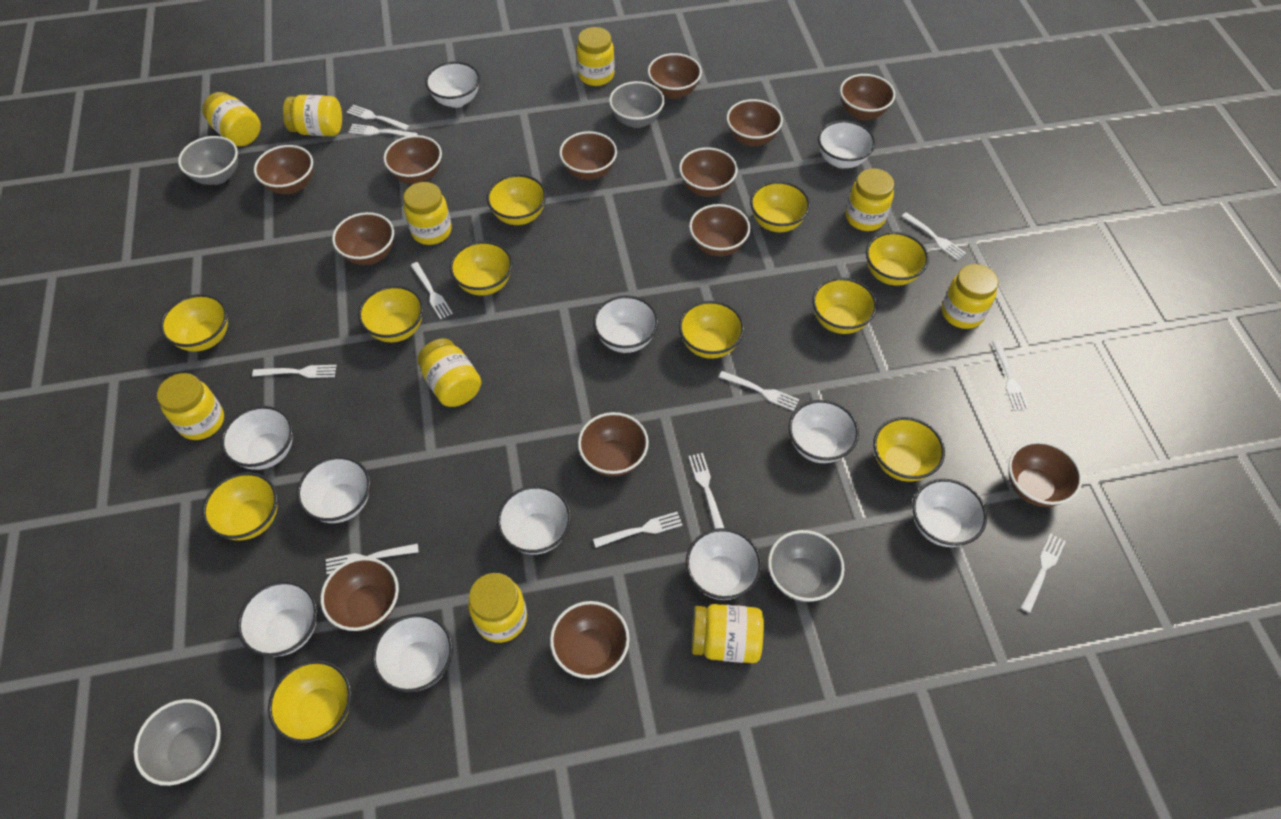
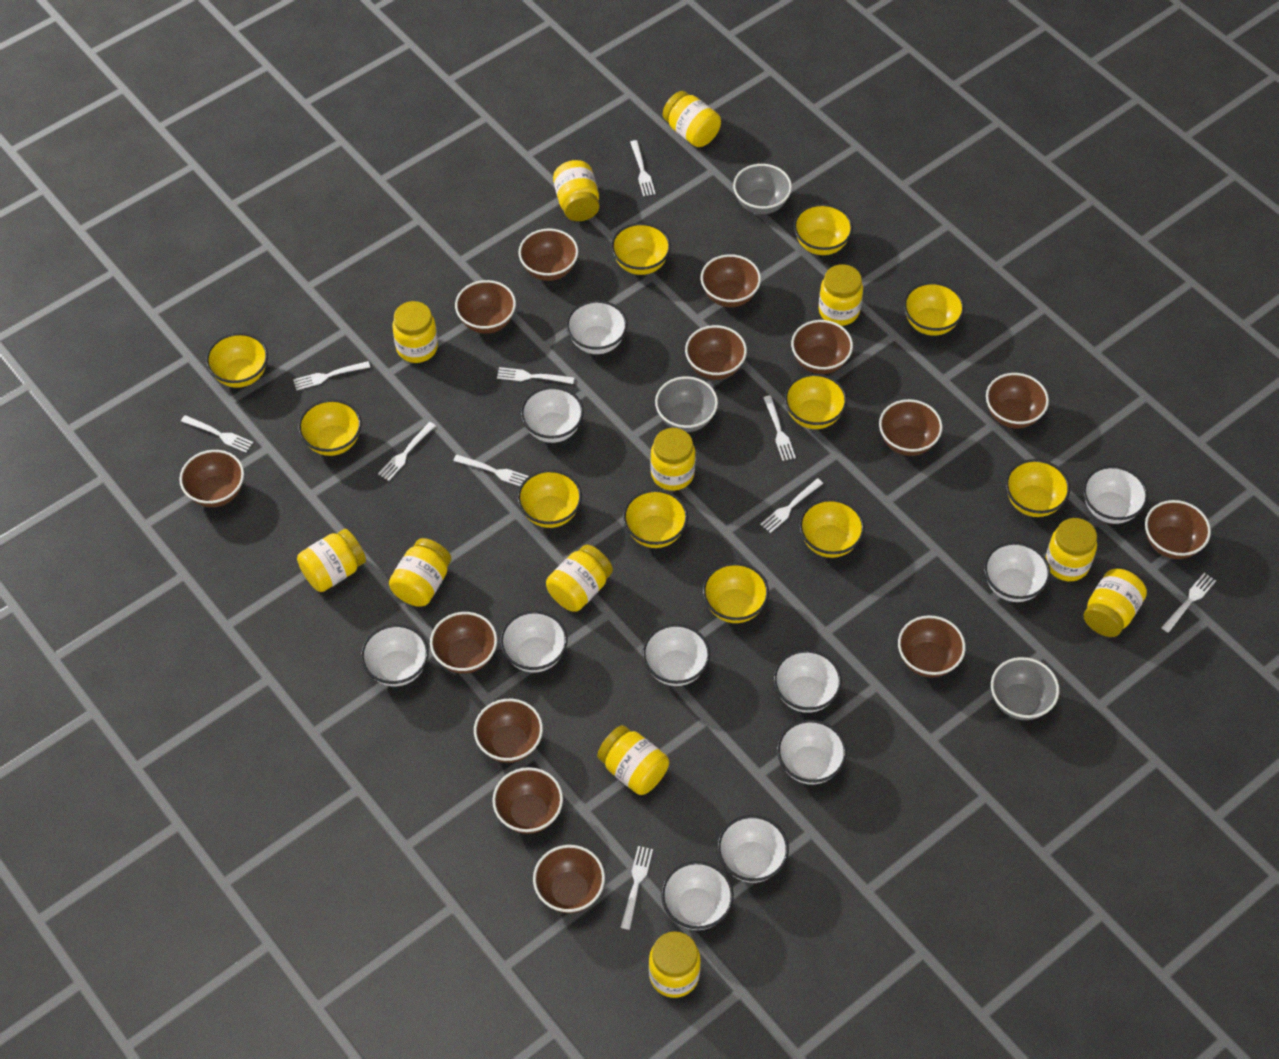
brown bowl: [254,145,313,194] [321,557,399,631] [332,212,394,265] [384,135,442,184] [550,601,630,679] [559,131,617,180] [578,412,649,477] [648,53,702,99] [679,147,738,197] [689,204,750,256] [727,99,783,147] [840,74,895,120] [1008,441,1082,507] = 13 -> [179,450,244,507] [430,612,497,674] [455,280,516,334] [474,699,543,763] [492,767,563,834] [518,228,578,281] [533,845,605,913] [685,325,747,380] [701,254,761,307] [791,320,853,374] [879,399,942,456] [898,615,966,678] [986,373,1049,428] [1145,500,1211,559] = 14
grey bowl: [134,699,221,786] [178,136,238,185] [609,81,665,128] [768,530,844,602] = 4 -> [655,376,718,432] [733,164,792,214] [991,657,1059,720] = 3
white fork: [252,365,337,378] [326,543,419,574] [347,105,409,130] [349,124,418,136] [410,262,453,319] [593,512,683,548] [688,453,724,529] [719,371,799,411] [902,212,966,260] [992,340,1028,410] [1021,533,1066,613] = 11 -> [181,415,253,453] [293,361,370,390] [378,422,436,481] [453,455,529,486] [497,367,574,384] [620,846,653,930] [630,140,656,196] [760,478,823,533] [763,395,796,461] [1161,573,1216,633] = 10
yellow jar: [157,373,224,440] [202,92,261,146] [283,95,342,136] [403,182,452,245] [417,338,481,407] [468,573,527,643] [576,27,615,86] [692,604,764,663] [846,168,894,231] [942,264,998,329] = 10 -> [297,529,366,592] [389,538,451,607] [392,301,438,363] [546,545,613,612] [553,160,599,221] [597,725,669,795] [649,931,701,998] [650,428,696,491] [663,91,721,147] [819,264,863,326] [1046,518,1097,581] [1083,569,1147,637] = 12

